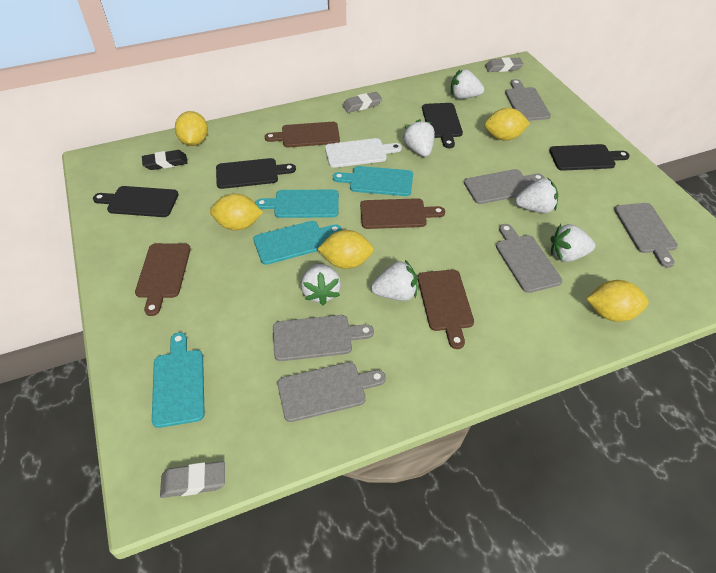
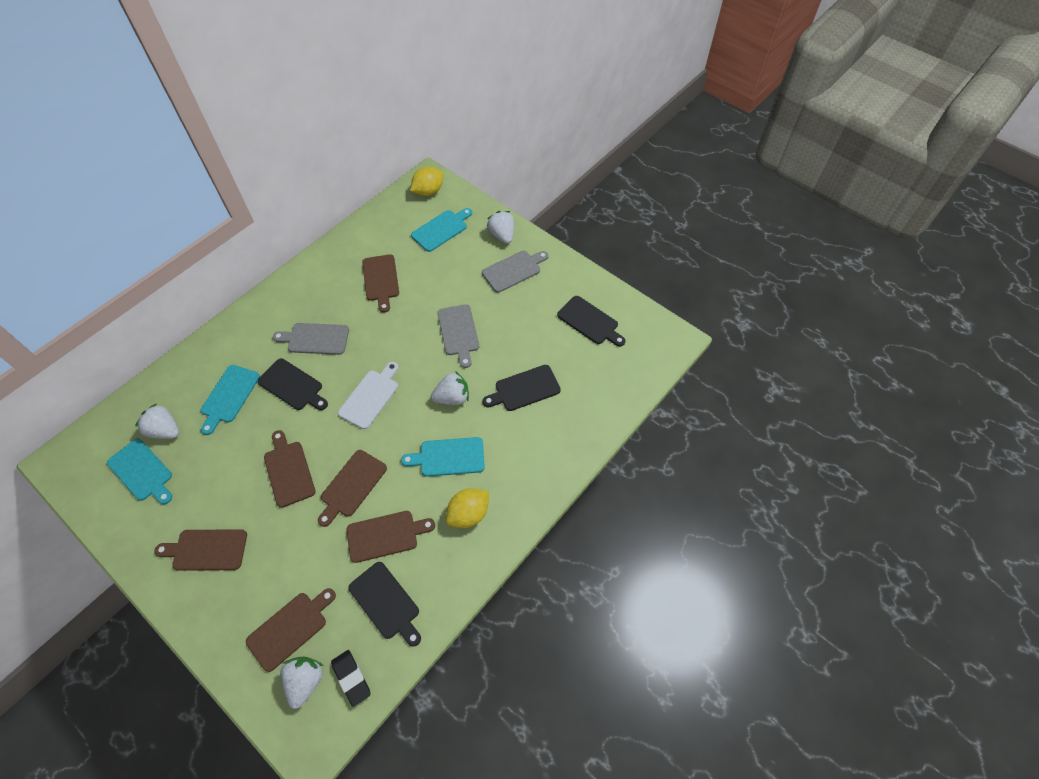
brown cutting board: [135,243,191,316] [264,122,340,147] [360,198,445,229] [418,270,474,349] = 4 -> [154,529,247,571] [246,588,336,672] [264,430,315,508] [318,450,387,527] [347,511,435,563] [362,254,399,313] = 6
grey cutting board: [273,315,374,361] [277,362,386,422] [464,169,545,204] [496,224,562,293] [505,79,551,121] [614,203,678,268] = 6 -> [273,323,349,355] [438,304,479,368] [482,251,548,293] = 3
grey eraser: [160,461,225,498] [342,92,382,113] [485,57,524,72] = 3 -> none = 0
white strawberry: [301,263,341,305] [371,260,418,301] [403,119,435,157] [451,69,484,99] [515,178,558,213] [551,224,595,262] = 6 -> [135,403,179,439] [280,657,324,709] [431,372,469,405] [487,211,514,244] = 4
yellow lemon: [175,111,208,146] [210,194,263,230] [318,230,374,269] [485,108,530,141] [586,280,649,322] = 5 -> [410,167,443,196] [446,488,489,528] = 2

